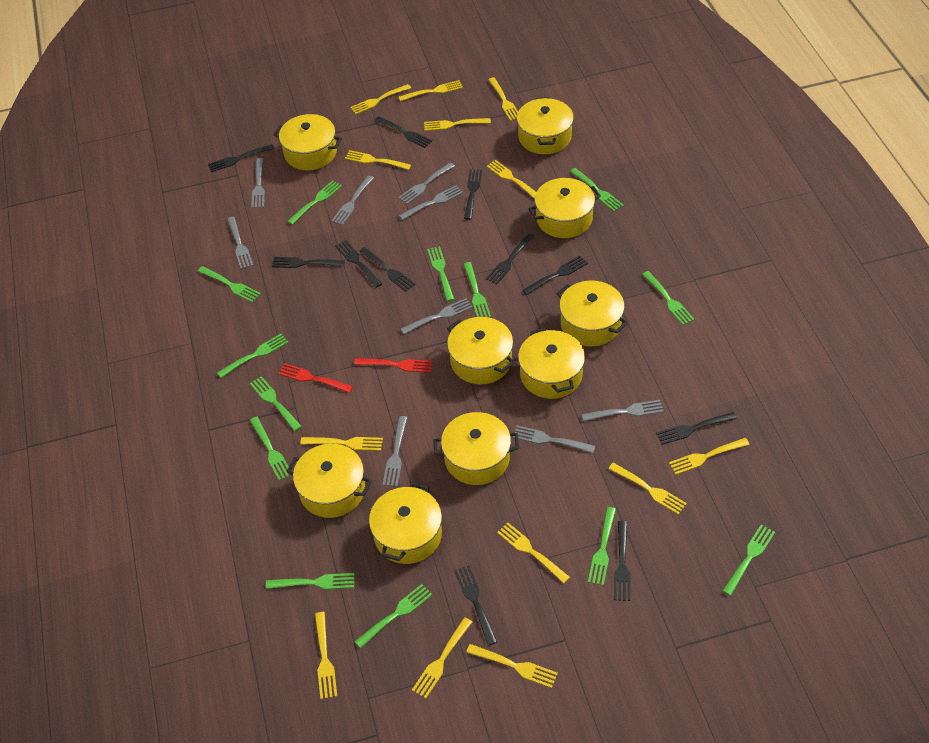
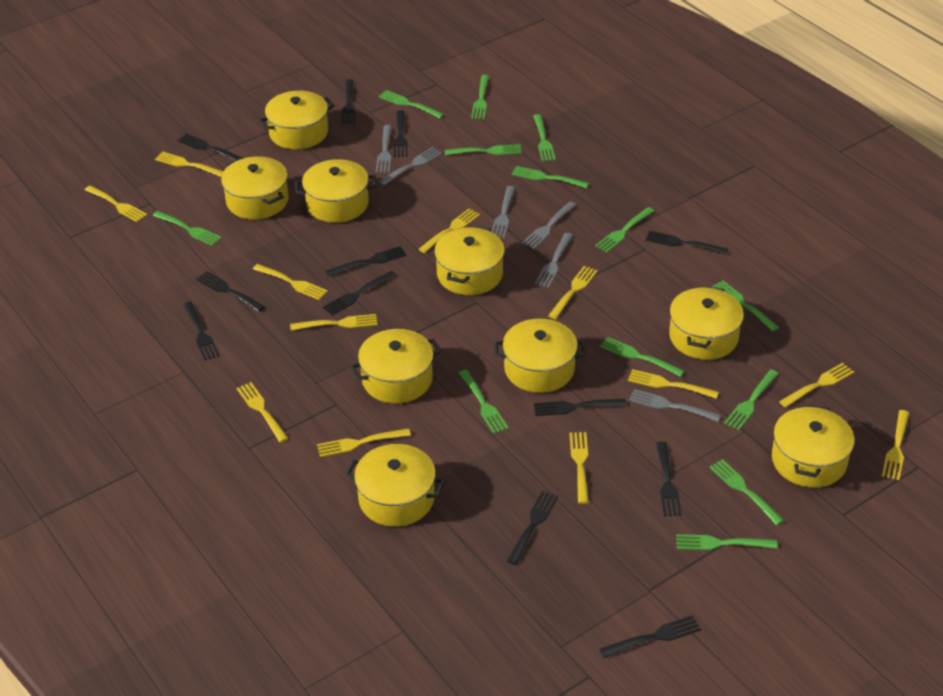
black fork: [208,144,275,172] [272,257,345,268] [335,240,382,288] [359,247,416,292] [375,116,432,148] [454,565,497,645] [464,169,482,220] [486,233,535,284] [522,255,588,295] [614,521,630,601] [656,412,737,445] = 11 -> [177,134,243,161] [183,302,220,360] [196,271,265,312] [323,271,396,315] [325,246,407,277] [342,79,356,124] [394,110,408,157] [507,491,558,565] [534,399,626,416] [599,615,701,658] [645,231,729,255] [656,442,682,516] = 12
grey fork: [227,217,253,269] [251,158,265,208] [332,175,374,225] [382,416,407,486] [398,162,455,204] [399,185,463,220] [401,298,473,334] [513,425,595,453] [582,400,664,421] = 9 -> [376,125,392,173] [379,147,442,186] [492,186,515,239] [522,201,576,249] [535,233,573,288] [629,389,721,422] = 6
red fork: [278,363,353,393] [354,358,433,373] = 2 -> none = 0
yellow fork: [300,437,383,451] [315,612,337,699] [345,150,411,170] [350,84,411,114] [399,80,463,101] [412,617,472,698] [424,118,491,131] [466,644,558,688] [487,160,536,199] [488,77,518,121] [497,523,570,584] [608,463,687,515] [669,438,750,475] = 13 -> [85,186,147,222] [155,151,224,177] [237,382,289,443] [253,264,328,300] [290,314,378,331] [317,428,411,457] [419,209,480,253] [548,266,597,319] [570,432,589,504] [628,369,719,399] [779,363,854,408] [882,410,909,480] = 12

